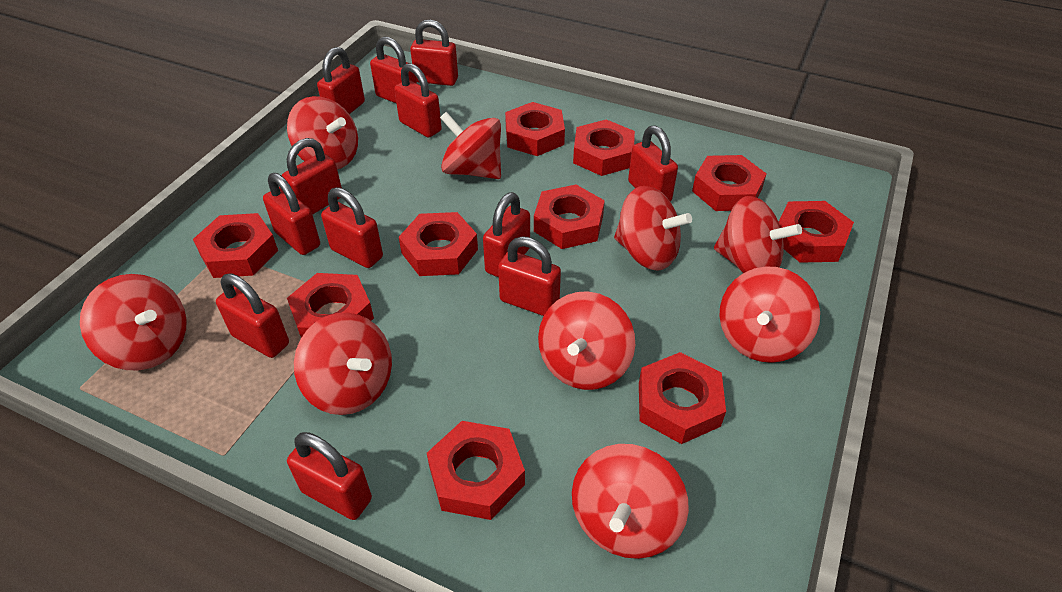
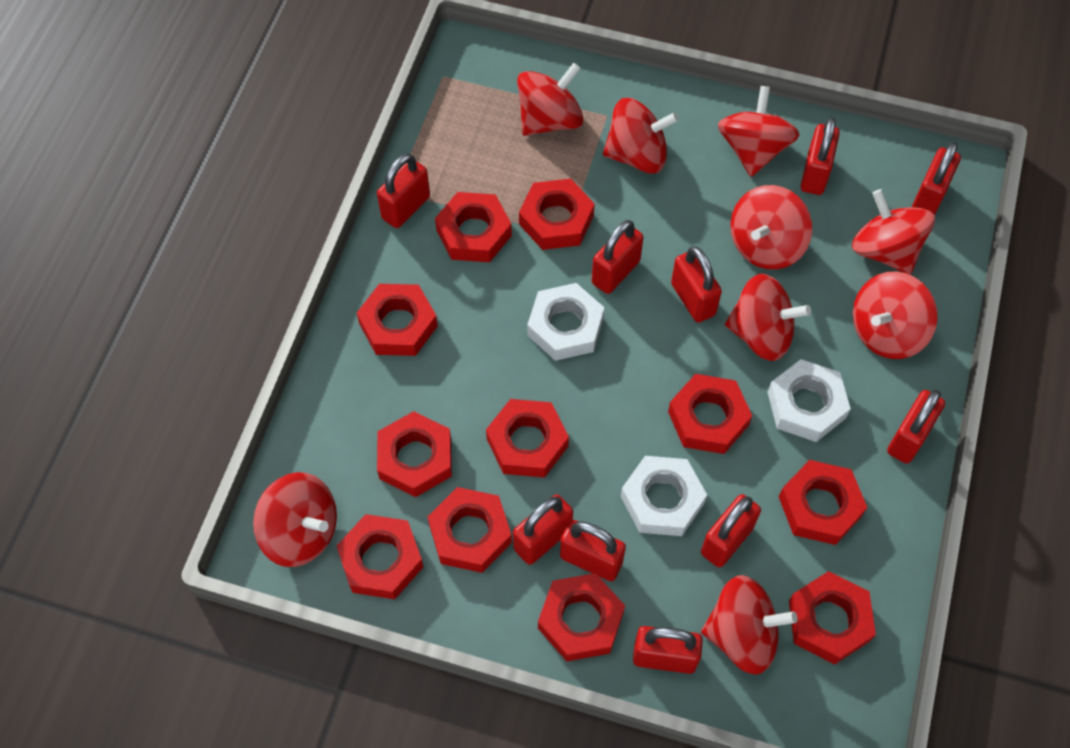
red nut: [193,213,278,278] [287,273,374,338] [399,212,478,276] [427,421,525,520] [505,102,565,156] [534,185,605,249] [573,119,635,176] [639,352,726,444] [692,155,766,211] [779,201,854,263] = 10 -> [337,514,423,599] [357,284,438,356] [377,411,452,497] [428,487,512,573] [435,192,512,262] [486,399,569,478] [519,179,595,250] [538,573,625,661] [668,374,752,454] [779,460,867,545] [789,571,876,664] = 11
red padlock: [216,274,289,358] [263,173,320,255] [282,138,342,215] [287,432,372,520] [317,47,365,114] [321,187,383,268] [370,37,417,103] [394,63,442,138] [410,19,458,86] [483,192,530,278] [498,236,561,316] [628,126,678,201] = 12 -> [377,154,430,228] [513,494,573,565] [560,520,626,581] [592,220,644,294] [633,626,703,674] [671,246,722,323] [701,494,761,568] [801,117,840,195] [887,390,945,464] [912,142,961,215] = 10
white nut: none = 0 -> [527,283,605,361] [621,456,707,536] [768,359,851,442] = 3

